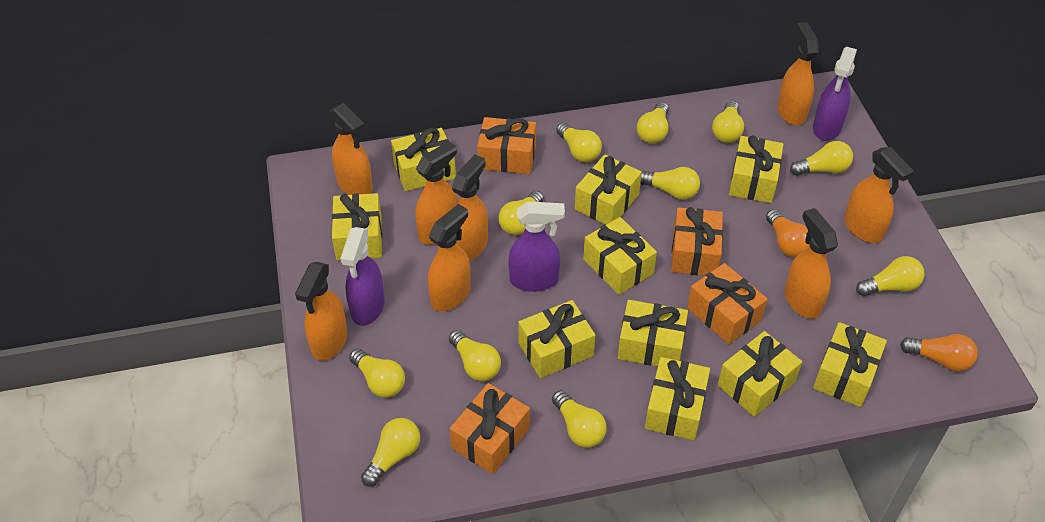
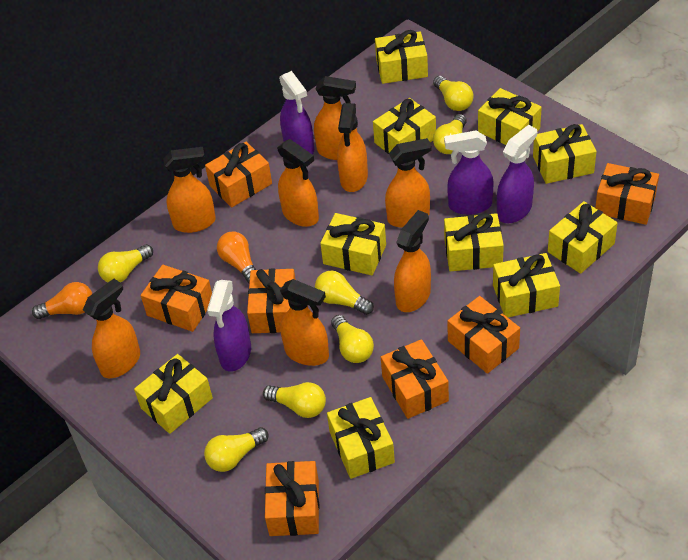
orange gift: [450,383,530,474] [477,117,536,174] [671,207,723,276] [687,263,768,344] = 4 -> [141,265,212,332] [205,142,272,208] [247,269,296,333] [265,461,319,536] [381,339,449,419] [447,296,520,374] [595,163,659,225] = 7
purple spray bottle: [340,227,385,326] [508,201,565,292] [813,47,857,141] = 3 -> [207,280,251,372] [279,71,314,155] [444,130,494,215] [497,125,537,223] = 4
yellow light bulb: [349,349,405,398] [361,418,420,487] [449,330,501,381] [499,191,544,235] [552,390,607,448] [556,123,602,162] [637,102,669,144] [640,167,700,200] [712,101,744,143] [790,141,853,176] [856,256,925,296] = 11 -> [98,244,153,282] [204,427,269,472] [263,382,326,418] [315,271,374,315] [331,315,374,363] [433,76,473,111] [433,114,467,154] = 7

